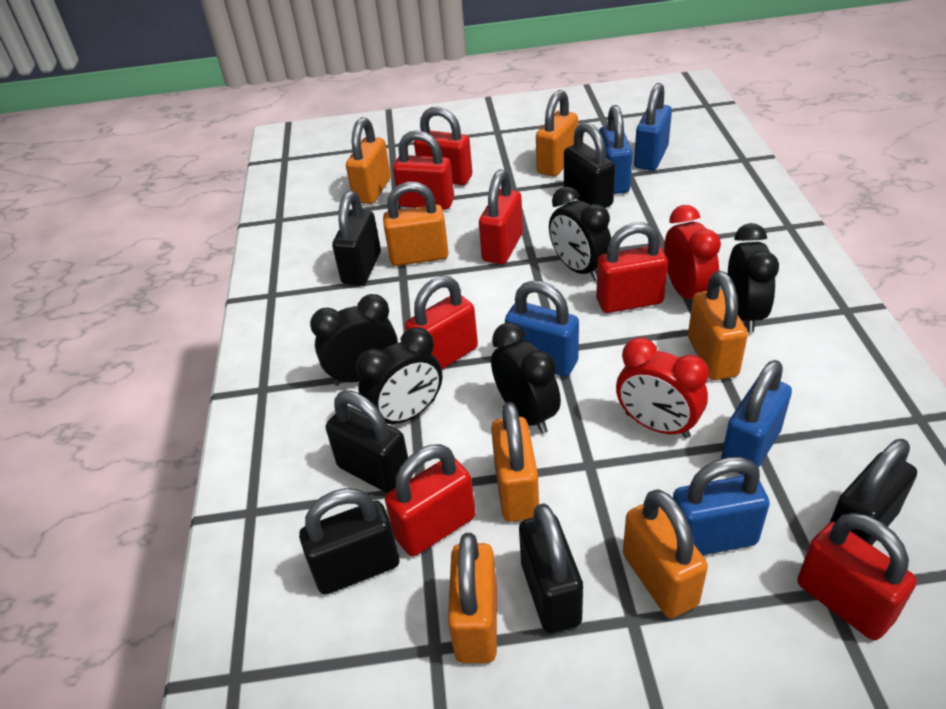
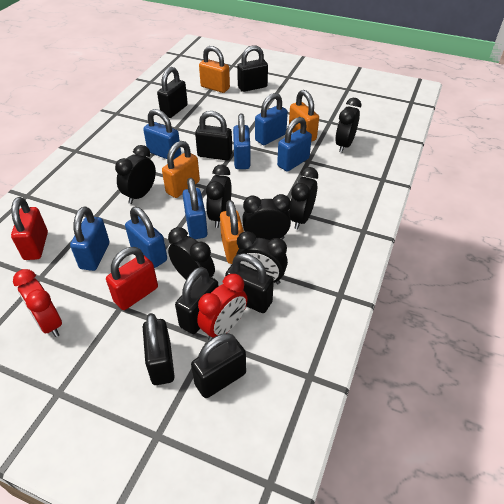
black clock: [310,294,398,386] [356,327,442,424] [491,322,561,434] [549,186,611,281] [728,223,779,332] = 5 -> [115,145,156,204] [168,227,215,279] [206,165,232,228] [236,231,288,284] [242,194,291,240] [289,167,318,229] [335,98,361,153] = 7
black padlock: [299,488,399,595] [326,391,408,493] [332,191,381,286] [519,503,583,633] [564,122,615,208] [830,439,917,545] = 6 -> [143,313,175,385] [157,67,188,118] [175,267,218,334] [191,333,246,398] [195,111,232,161] [225,253,274,313] [237,45,268,92] = 7
blue padlock: [505,281,579,377] [599,105,633,194] [634,83,672,170] [673,457,770,555] [721,360,792,475] = 5 -> [70,206,109,271] [125,207,167,268] [143,109,181,159] [183,178,208,239] [233,114,250,169] [255,93,288,145] [277,117,312,171] = 7
orange padlock: [346,117,391,204] [383,182,449,266] [448,533,497,663] [491,402,539,522] [536,90,578,177] [623,489,708,618] [688,271,748,380] = 7 -> [162,141,200,198] [199,46,230,93] [220,200,244,264] [289,90,319,142] = 4
red padlock: [385,444,476,557] [393,130,454,210] [405,276,478,369] [414,106,472,185] [479,169,523,264] [596,222,668,313] [797,513,917,640] = 7 -> [11,197,48,260] [106,247,158,310] = 2

